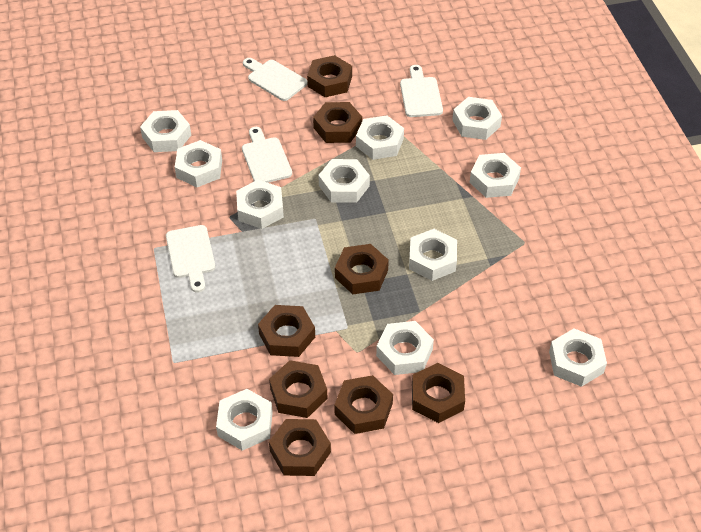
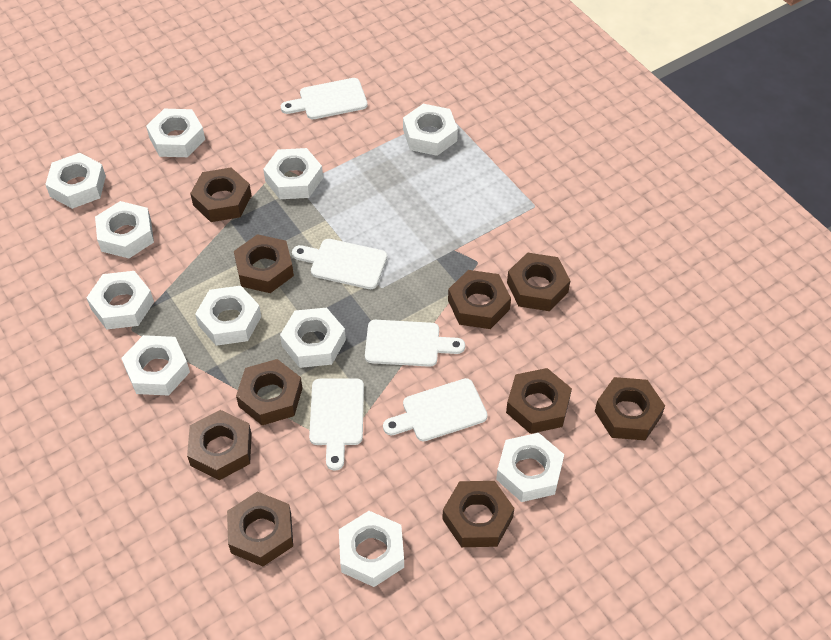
brown nut: [258,305,315,357] [269,360,328,418] [269,419,331,476] [307,55,352,97] [313,102,362,143] [334,375,393,434] [335,244,389,294] [412,363,465,423] = 8 -> [187,410,252,480] [190,167,252,222] [227,491,293,566] [234,234,294,293] [236,359,302,425] [442,481,514,547] [448,270,511,329] [506,368,572,434] [507,253,570,311] [595,377,665,440] = 10
white cutting board: [166,225,215,293] [242,127,292,183] [243,58,307,101] [400,65,443,117] = 4 -> [281,78,368,119] [292,239,387,289] [309,378,364,470] [365,320,465,367] [383,378,488,441] = 5

